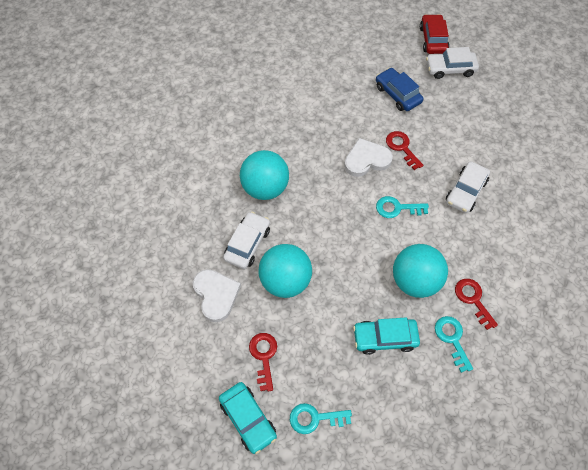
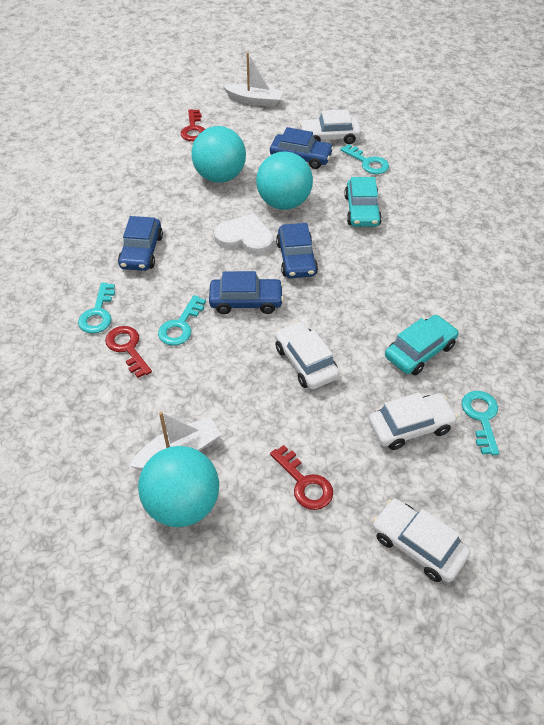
blue car: [376,68,423,111] = 1 -> [118,216,163,271] [209,271,284,314] [270,127,334,169] [276,223,318,278] = 4
red car: [420,14,449,54] = 1 -> none = 0
turquoise key: [290,403,352,434] [376,196,429,218] [435,316,473,373] = 3 -> [78,283,115,333] [158,295,206,346] [340,144,389,174] [462,391,499,455] = 4
white boat: none = 0 -> [130,412,221,471] [223,52,284,107] = 2
white car: [223,212,270,269] [426,47,479,79] [446,161,490,213] = 3 -> [275,321,339,389] [300,109,361,144] [369,393,458,450] [372,499,470,582] = 4
white heart: [193,269,241,322] [344,138,393,177] = 2 -> [214,213,274,255] = 1

